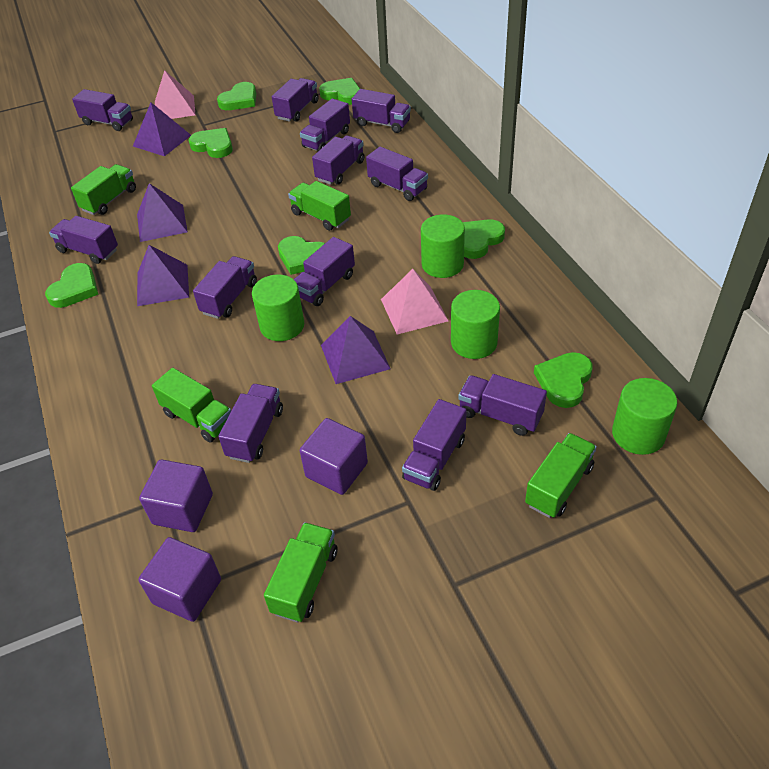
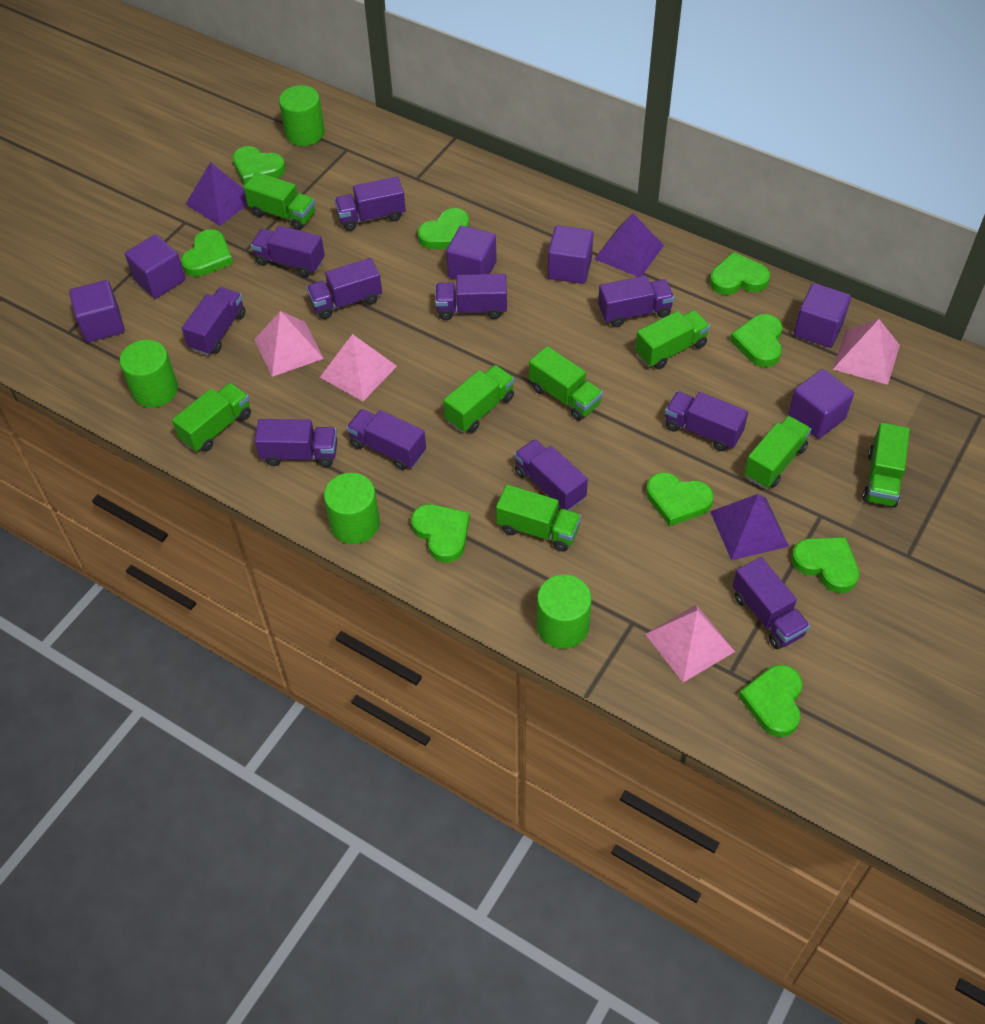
green heart: [45,263,98,308] [189,128,233,158] [217,82,256,110] [278,236,325,275] [319,78,360,105] [463,219,505,259] [534,352,593,408] = 7 -> [181,229,233,277] [233,146,286,185] [411,504,470,562] [418,208,469,249] [646,472,713,526] [710,252,770,295] [730,314,782,367] [738,665,803,737] [791,537,859,593] = 9
green truck: [71,164,136,215] [152,368,231,443] [264,522,338,623] [288,181,351,231] [525,433,597,518] = 5 -> [172,383,251,452] [244,172,315,230] [443,365,515,433] [496,485,581,552] [529,346,603,421] [635,310,710,369] [744,416,811,488] [862,423,910,508] = 8
pink pyramid: [155,70,195,119] [381,269,448,334] = 2 -> [254,311,324,377] [320,334,397,401] [645,605,735,682] [833,319,900,385] = 4
purple cube: [138,537,221,622] [139,460,213,532] [300,418,368,495] = 3 -> [69,280,125,342] [125,234,185,298] [446,225,497,279] [548,225,593,284] [788,369,854,439] [794,283,851,348] = 6
purple pyramid: [133,103,191,156] [137,183,188,242] [137,245,189,306] [321,316,391,384] = 4 -> [185,162,247,226] [595,213,664,277] [710,494,789,560] = 3
purple truck: [49,216,118,264] [72,89,133,131] [193,256,257,319] [218,384,283,463] [272,78,318,122] [294,237,355,306] [300,99,350,151] [312,135,365,185] [352,89,411,133] [366,147,428,201] [402,399,467,491] [458,374,547,436] = 12 -> [182,287,245,355] [251,226,325,277] [255,419,337,467] [306,258,382,319] [334,176,406,231] [346,409,426,470] [435,274,507,320] [514,439,588,511] [598,276,675,327] [665,391,748,451] [733,557,810,649] = 11

